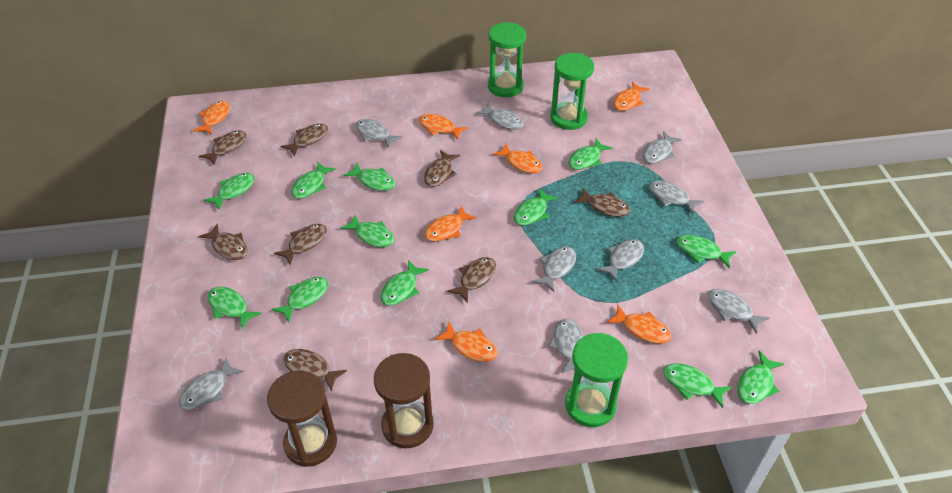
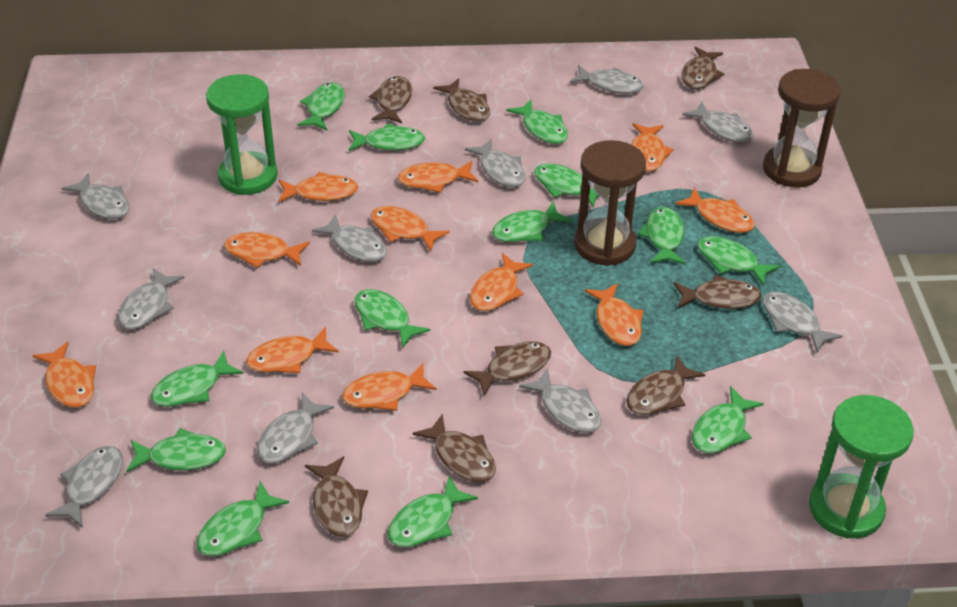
green fish: [204,173,255,210] [208,287,262,329] [271,277,328,323] [291,162,336,199] [340,215,394,247] [344,163,395,191] [381,260,429,306] [514,188,558,226] [568,138,612,170] [663,363,732,408] [676,235,737,269] [737,351,784,404] = 12 -> [126,428,226,472] [151,351,244,407] [197,481,289,556] [297,83,345,130] [349,123,425,151] [354,289,430,348] [388,476,478,547] [492,201,572,242] [506,100,568,144] [534,163,598,207] [638,207,685,264] [692,386,764,453] [697,236,780,286] = 13
green hourglass: [488,22,526,97] [550,53,594,130] [565,333,628,427] = 3 -> [206,74,278,195] [809,395,914,539] = 2
grey fish: [179,358,244,410] [356,119,402,148] [476,103,523,130] [532,246,576,292] [548,319,583,374] [596,239,644,282] [643,131,682,164] [649,181,704,214] [708,289,770,333] = 9 -> [45,446,123,528] [61,173,129,219] [118,268,185,329] [257,392,334,463] [312,214,387,262] [465,139,525,187] [519,368,601,433] [570,65,644,94] [682,101,754,143] [762,292,842,353] = 10
orange fish: [193,101,230,135] [419,114,468,140] [425,206,477,242] [435,322,498,362] [493,144,542,174] [607,305,672,343] [613,82,650,111] = 7 -> [32,342,96,408] [224,232,310,268] [246,327,339,373] [278,172,358,203] [342,363,437,411] [370,206,450,251] [398,161,478,193] [470,253,533,311] [584,283,643,346] [631,123,674,172] [675,187,755,233] = 11

